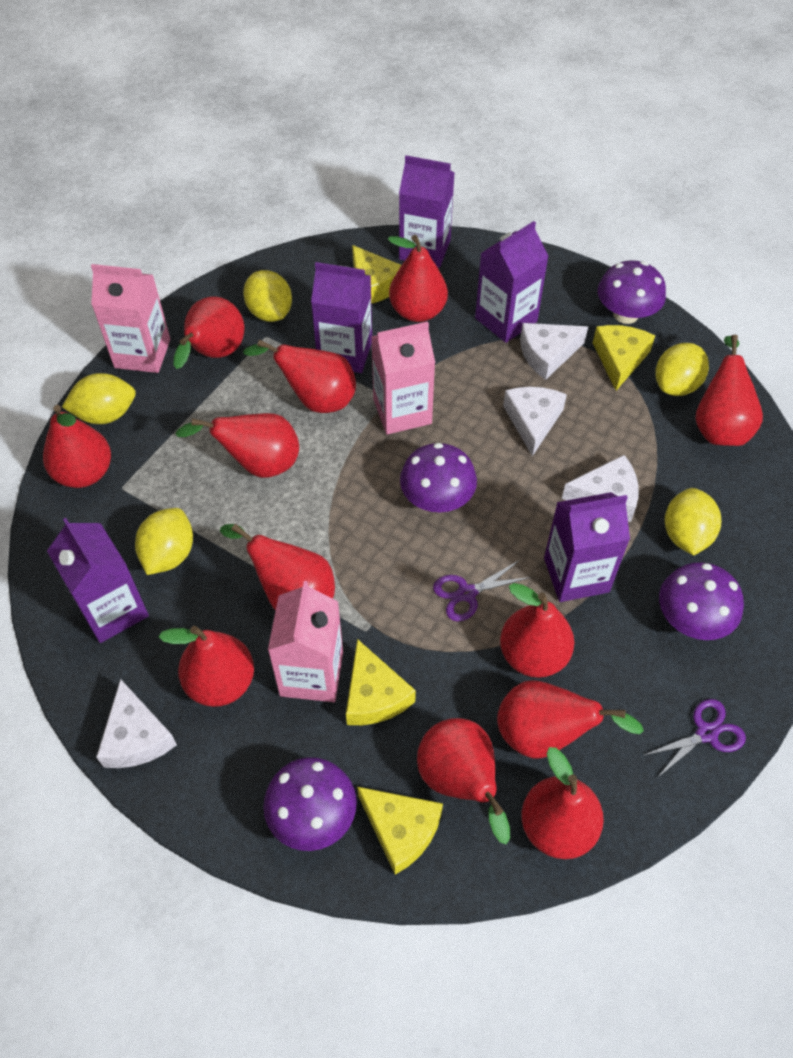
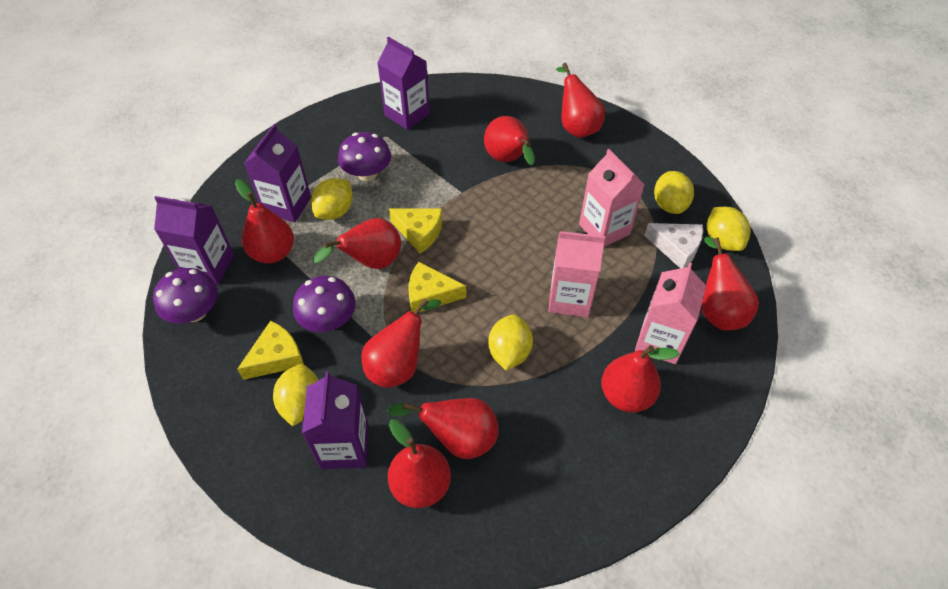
purple carton: [47,518,149,643] [311,262,372,373] [399,155,454,268] [475,221,549,343] [544,492,630,602] = 5 -> [154,196,234,285] [244,124,311,223] [302,371,369,469] [378,37,430,130] = 4
purple mushroom: [263,757,357,851] [400,443,477,512] [598,260,666,324] [659,562,744,640] = 4 -> [153,268,218,323] [293,276,356,332] [338,132,391,181] = 3
purple scissors: [433,560,531,622] [642,699,746,778] = 2 -> none = 0
red pear: [43,405,111,488] [159,626,254,707] [173,296,244,369] [175,413,299,478] [220,524,335,610] [243,340,356,413] [388,235,448,322] [417,718,510,844] [497,680,644,759] [500,583,574,678] [521,747,604,859] [695,335,763,446] = 12 -> [235,179,294,263] [313,218,401,269] [361,298,441,388] [387,398,499,459] [388,419,451,508] [484,116,535,165] [556,63,605,138] [601,345,680,412] [701,237,759,330] = 9
white cheese: [96,679,177,768] [503,387,567,456] [520,323,588,380] [562,455,639,522] = 4 -> [644,223,703,268] = 1
yellow cheese: [346,639,416,725] [352,245,401,304] [357,787,443,875] [593,325,655,390] = 4 -> [237,321,304,380] [389,208,442,254] [408,262,466,312] = 3

